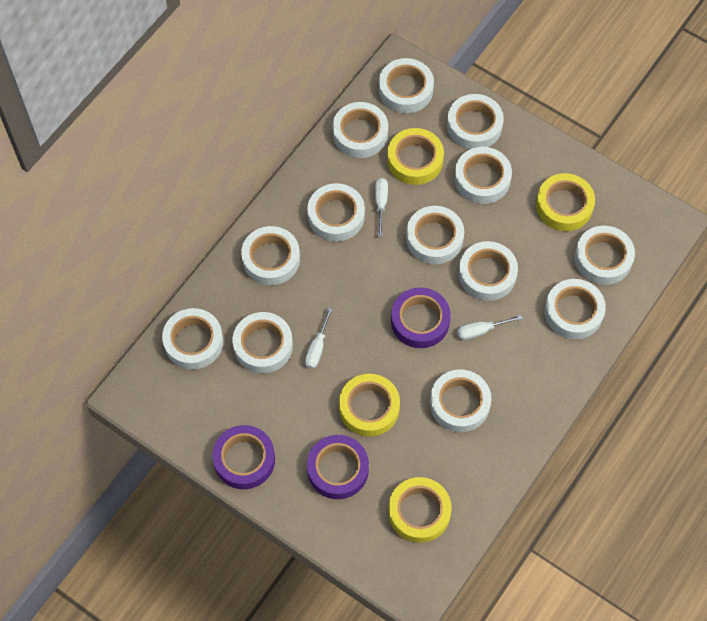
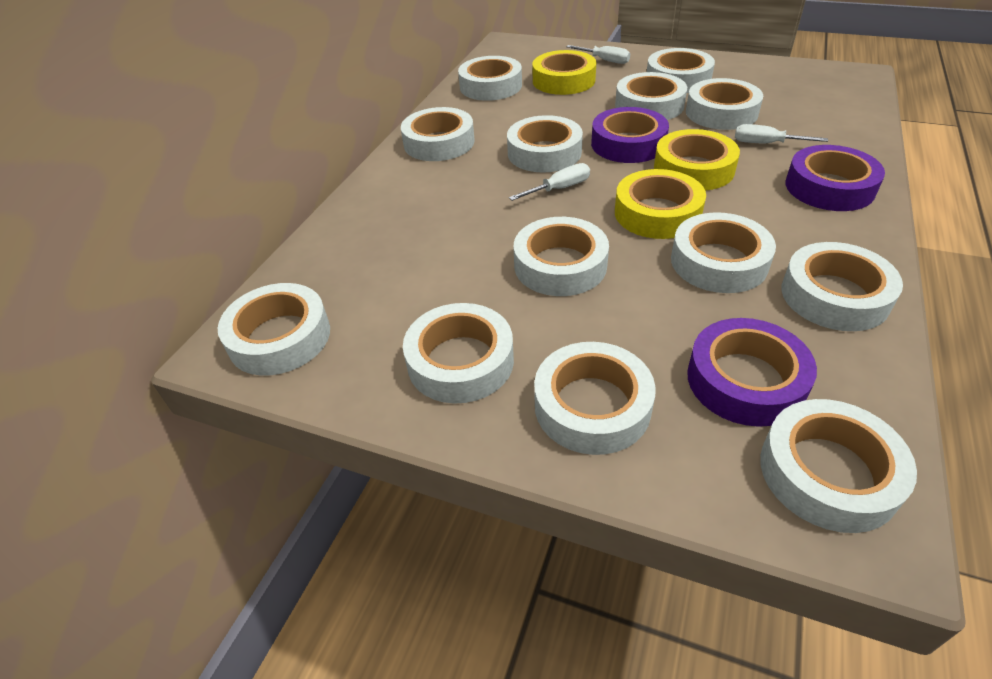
yellow tape: [339,374,400,437] [387,128,444,185] [388,477,452,543] [536,173,595,231] = 4 -> [532,50,597,95] [615,169,706,239] [654,129,740,190] = 3

